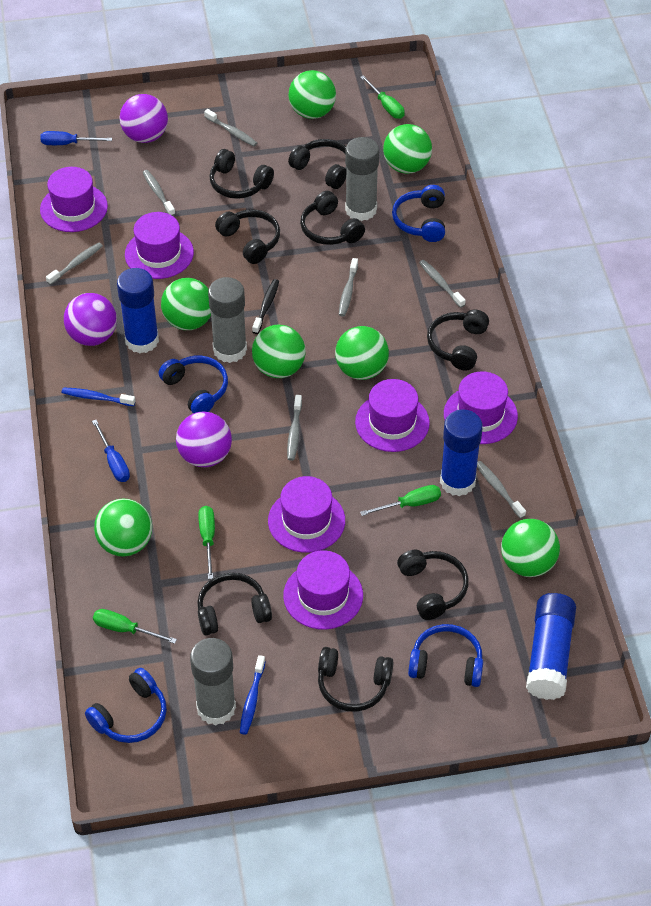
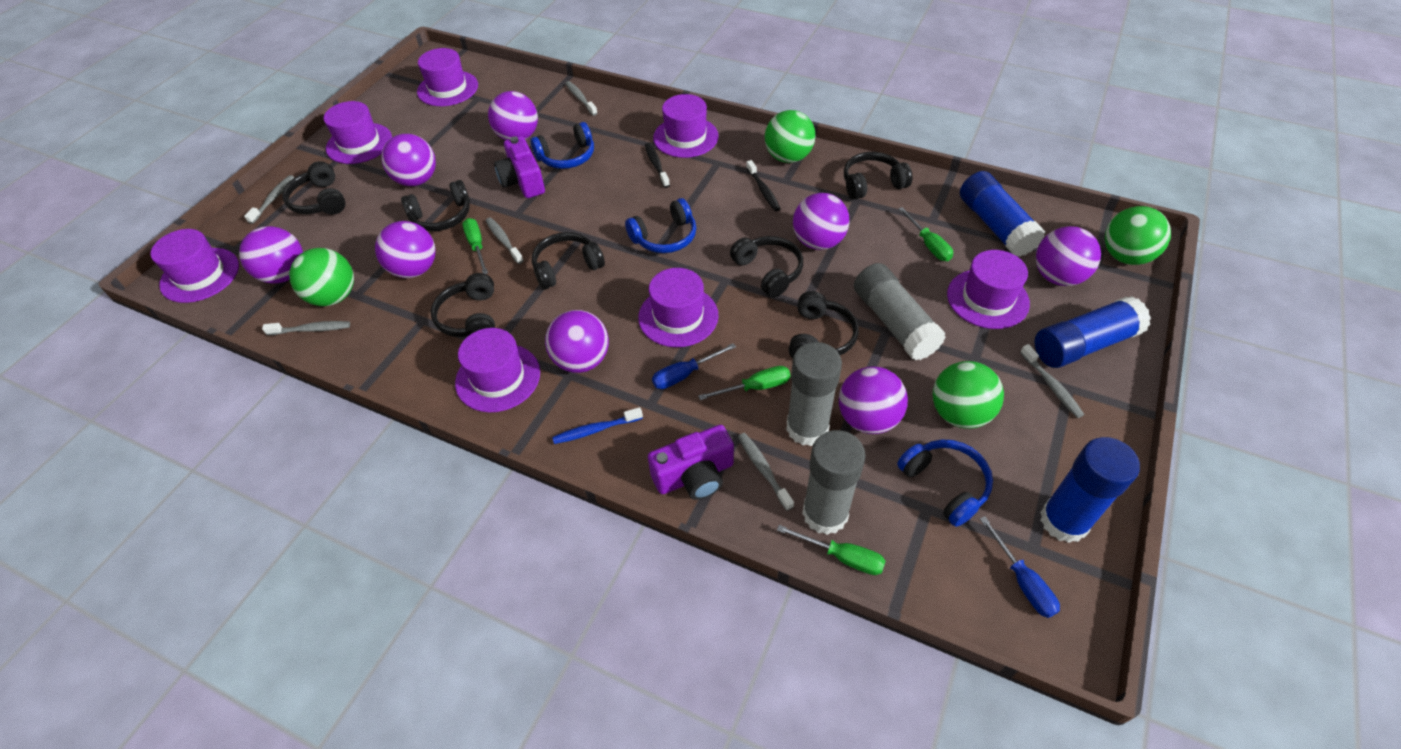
black headphones: [197,572,272,636] [209,149,274,199] [215,209,280,264] [288,139,346,189] [300,191,365,245] [318,647,394,712] [397,550,469,620] [427,309,489,370] = 8 -> [282,161,346,215] [401,180,470,231] [431,273,495,337] [532,232,605,290] [730,236,803,298] [788,291,859,358] [844,152,912,200] = 7
black toothbrush: [252,279,279,334] = 1 -> [645,143,670,188] [746,160,781,211] = 2
blue headphones: [85,668,167,743] [159,356,228,414] [392,185,445,242] [408,624,483,687] = 4 -> [530,122,594,169] [625,198,696,253] [897,440,993,527] = 3
blue toothbrush: [62,387,135,406] [240,655,265,735] = 2 -> [552,407,643,444] = 1
green ball: [94,498,152,557] [161,278,211,330] [252,325,306,378] [288,70,336,119] [335,326,389,380] [383,124,432,174] [501,519,560,577] = 7 -> [289,248,354,306] [765,110,815,163] [932,361,1004,429] [1104,206,1171,265] = 4
grey toothbrush: [46,243,103,285] [143,170,175,216] [204,109,257,146] [287,395,302,461] [339,258,358,317] [419,260,466,308] [477,461,526,519] = 7 -> [244,175,294,224] [262,321,350,335] [486,217,524,264] [565,81,598,116] [738,433,794,511] [1020,344,1084,418] = 6
purple ball: [64,293,117,346] [120,94,168,143] [176,412,232,467] = 3 -> [239,226,303,284] [375,221,436,278] [381,134,436,186] [488,91,538,140] [545,310,609,373] [793,193,850,250] [839,366,908,434] [1036,226,1101,286] = 8
purple camera: none = 0 -> [494,136,545,198] [648,425,734,500] = 2
purple hat: [40,167,108,232] [125,212,194,279] [268,476,345,553] [283,550,363,630] [355,379,430,452] [444,371,518,444] = 6 -> [150,229,239,303] [324,101,392,164] [417,48,478,106] [455,328,540,412] [638,268,719,347] [653,94,719,158] [947,250,1030,329] = 7

